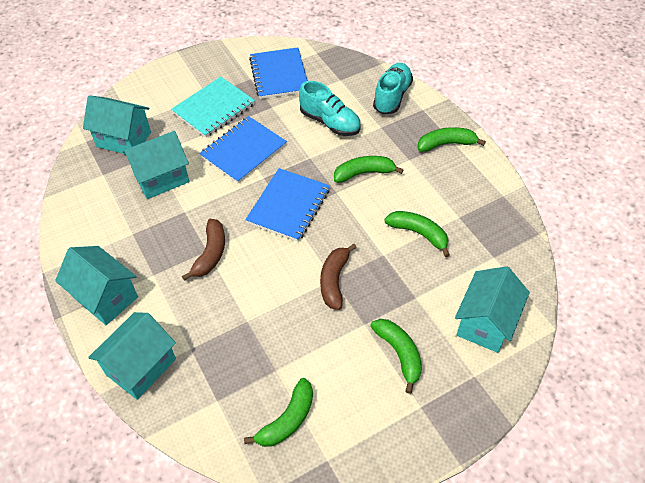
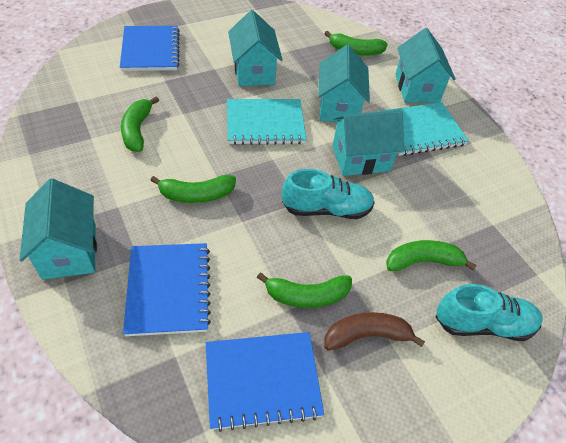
brown banana: [182,219,225,281] [320,244,357,310] = 2 -> [324,312,425,351] = 1
turquoise notebook: [171,77,255,138] = 1 -> [227,99,306,145] [377,102,469,156] = 2

